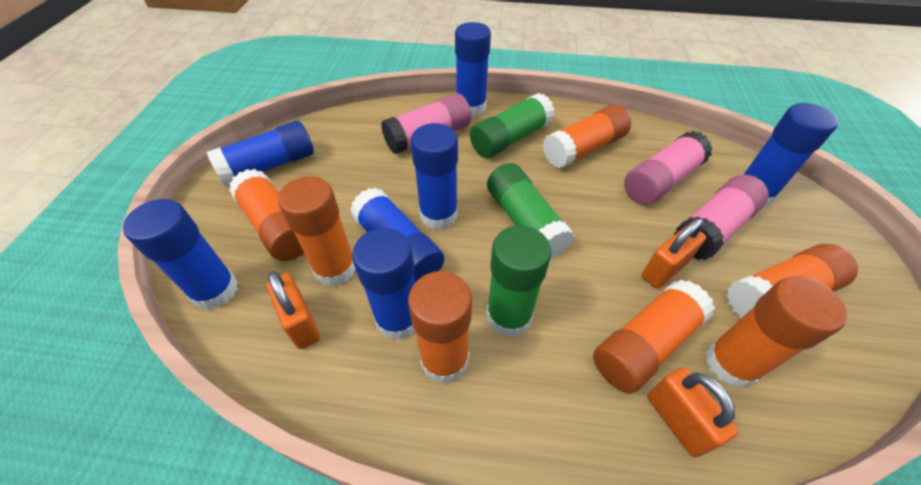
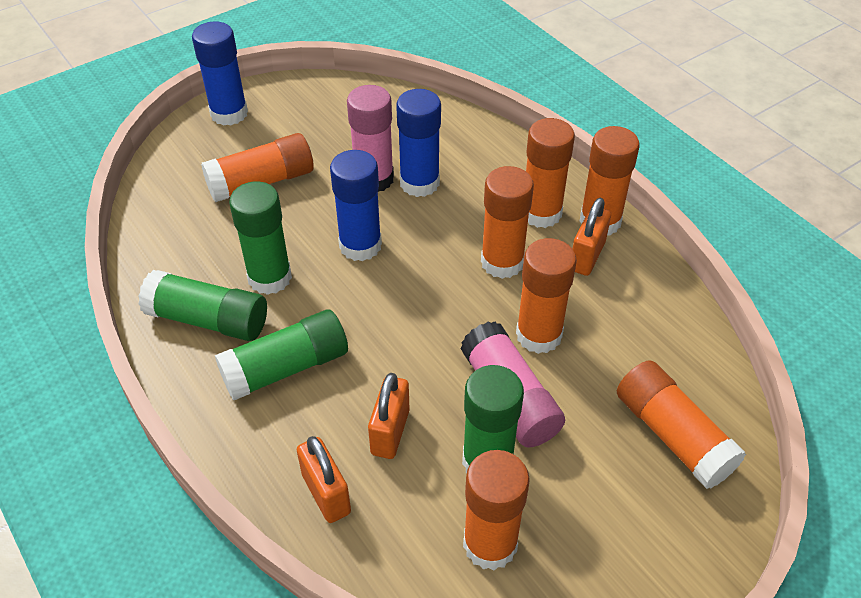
blue glue stick: [123,199,238,310] [207,121,314,187] [350,187,444,283] [352,228,415,340] [411,123,458,230] [455,22,491,116] [743,103,838,207] = 7 -> [192,21,248,126] [330,150,382,261] [396,89,441,197] = 3
green glue stick: [470,93,555,158] [486,225,552,337] [487,163,575,260] = 3 -> [138,270,267,341] [215,310,348,400] [229,182,292,295] [462,365,524,473] = 4
pink glue stick: [381,94,471,154] [624,131,713,205] [674,175,768,260] = 3 -> [347,85,394,192] [460,322,565,448] = 2

